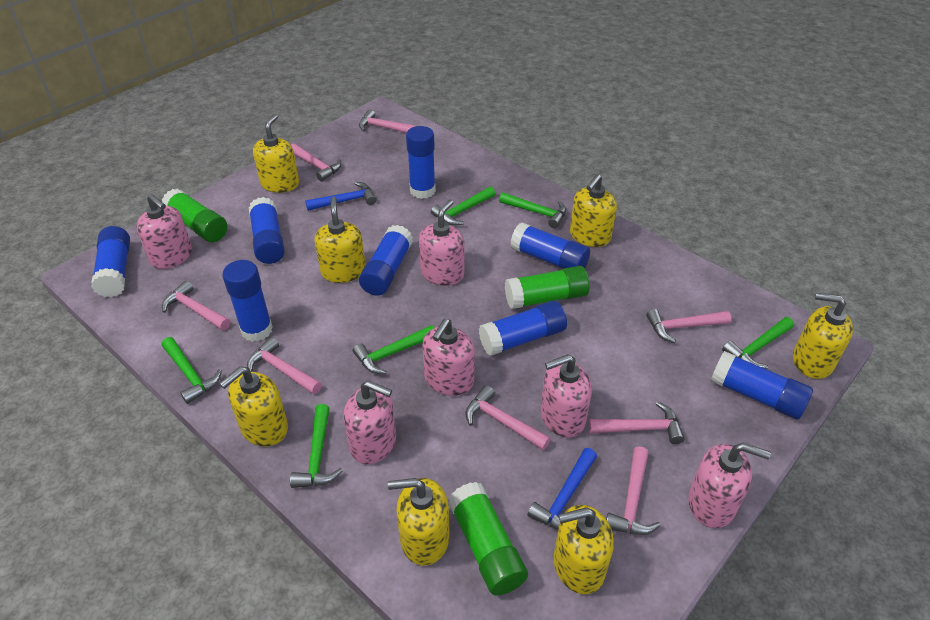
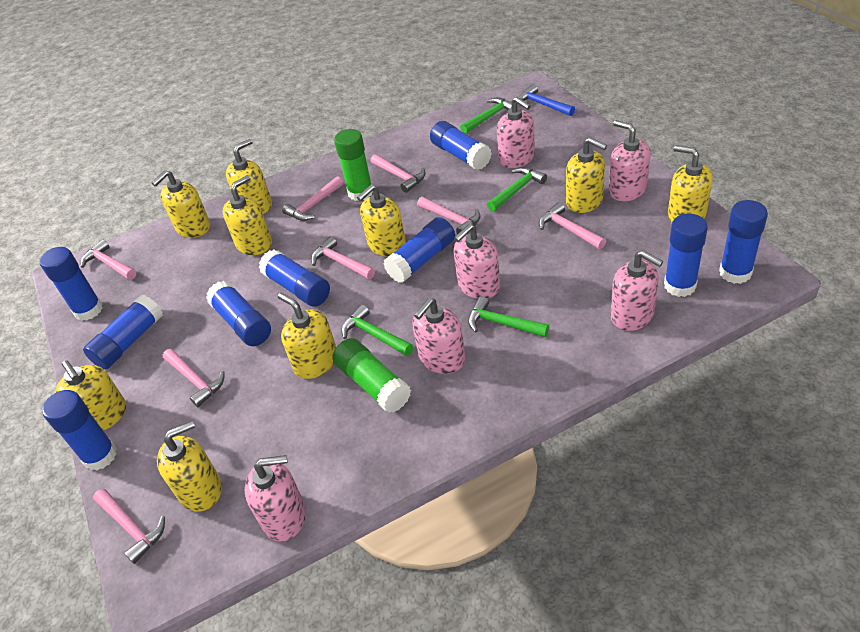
blue glue stick: [91,226,130,297] [222,260,273,342] [249,197,285,264] [359,225,413,295] [406,126,436,199] [479,301,567,356] [510,222,590,269] [711,351,813,420] = 8 -> [40,247,103,321] [42,390,117,470] [83,295,163,370] [206,281,271,346] [259,249,330,307] [384,217,455,283] [430,121,492,170] [664,214,708,297] [719,200,768,284] = 9
blue hammer: [305,182,376,211] [527,448,597,530] = 2 -> [519,84,575,116] = 1
green glue stick: [162,189,227,242] [448,482,528,595] [505,266,589,309] = 3 -> [333,338,411,413] [334,129,373,201] = 2
green hammer: [161,337,222,404] [290,404,343,488] [353,325,434,374] [431,187,495,226] [499,192,566,228] [722,317,794,369] = 6 -> [341,305,413,356] [460,97,512,134] [468,296,549,337] [487,167,547,211] = 4
yellow soap dispenser: [219,366,288,447] [253,114,299,193] [315,196,366,283] [388,478,449,566] [554,505,614,594] [570,174,617,247] [793,293,853,379] = 7 -> [55,361,126,431] [152,170,210,238] [157,421,222,512] [223,175,272,255] [226,139,272,214] [278,293,336,379] [357,184,406,256] [566,137,607,213] [668,145,713,223] = 9

